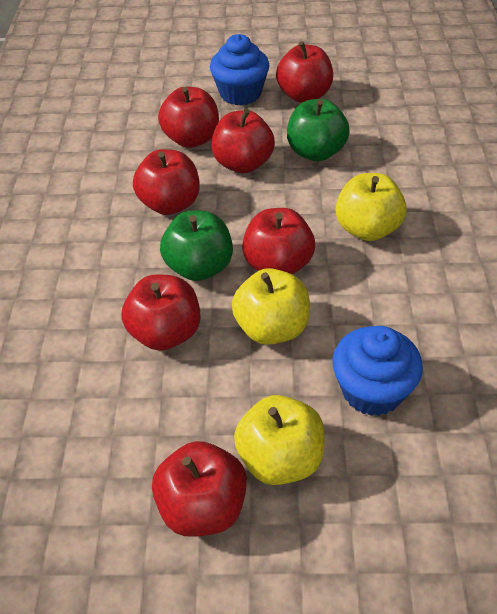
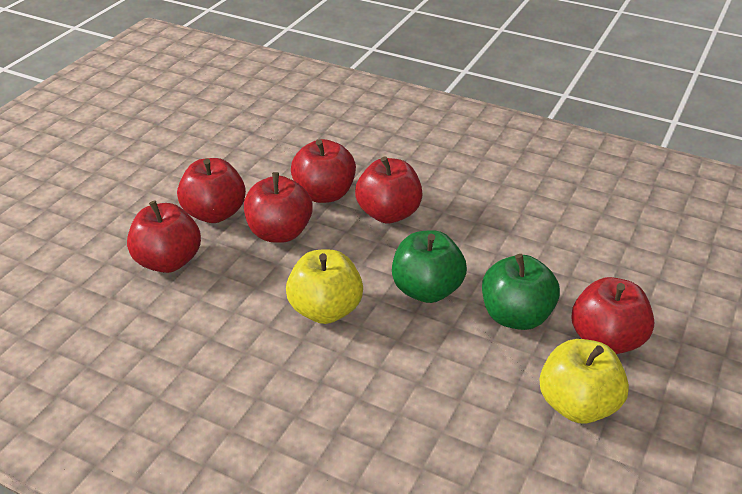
blue cupcake: [210,34,269,106] [332,326,423,416] = 2 -> none = 0
red apple: [121,274,201,351] [133,149,200,215] [152,441,247,537] [158,86,219,148] [211,109,275,173] [242,208,315,274] [276,41,333,103] = 7 -> [127,200,201,273] [177,158,246,223] [244,172,313,243] [291,139,356,203] [355,156,423,223] [572,277,654,354] = 6
yellow apple: [232,268,310,345] [234,395,324,485] [336,173,407,241] = 3 -> [286,249,363,324] [540,339,629,423] = 2

